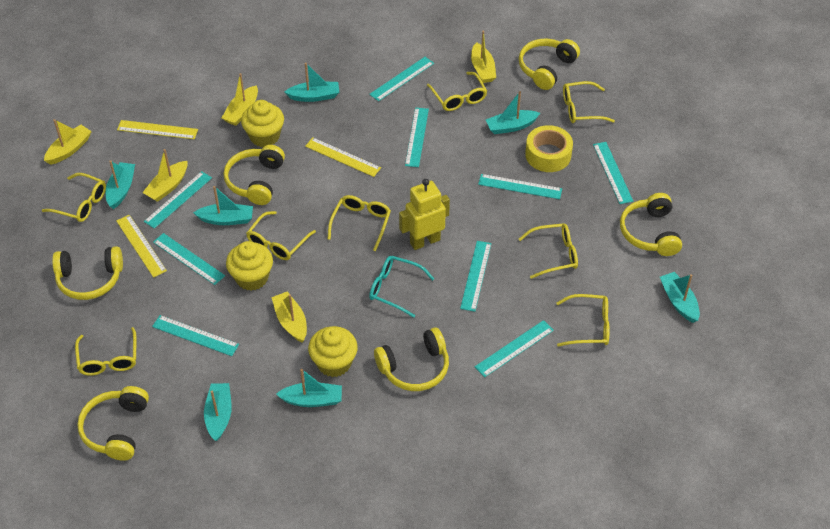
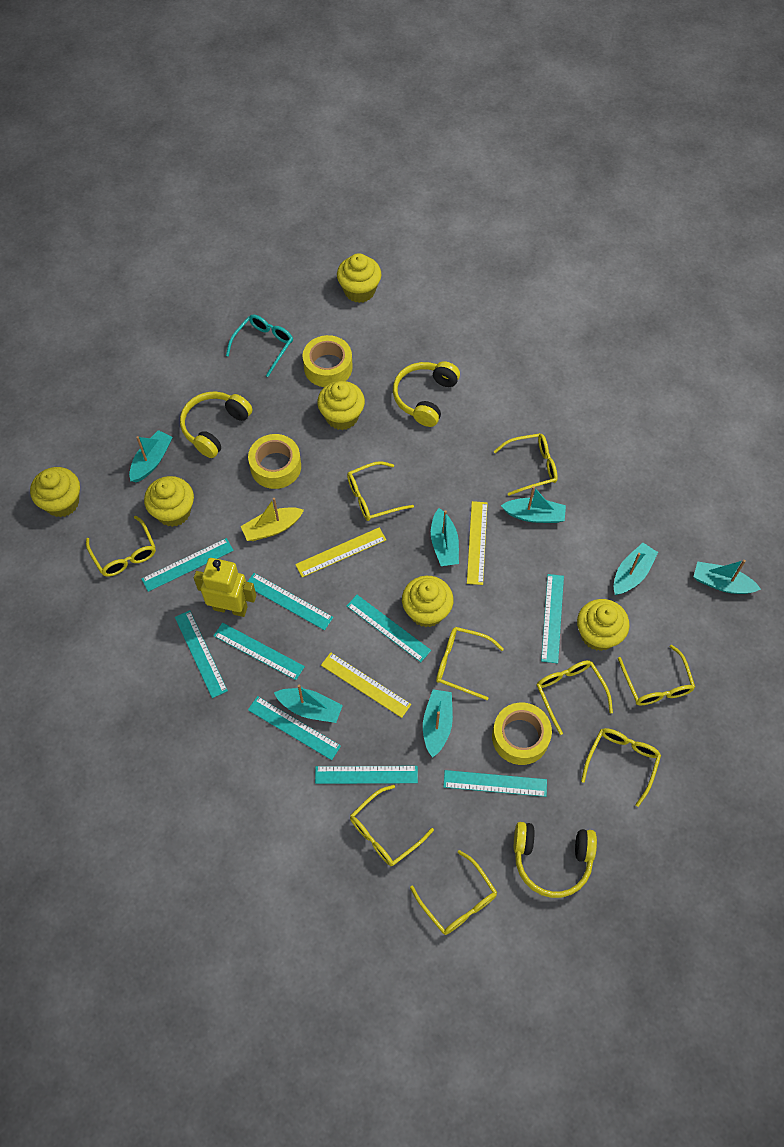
yellow boat: [44,119,92,165] [142,149,187,202] [222,73,258,126] [271,291,307,342] [471,31,496,83] = 5 -> [241,498,304,541] = 1
yellow cupcake: [226,241,273,291] [241,100,284,147] [308,326,358,377] = 3 -> [30,467,80,517] [144,476,194,527] [317,381,365,430] [337,253,381,303] [402,576,454,627] [577,599,630,651] = 6
yellow glasses: [42,173,106,222] [75,327,136,376] [246,211,316,260] [328,195,391,251] [427,72,487,111] [519,223,578,279] [556,294,610,346] [563,81,615,123] = 8 -> [86,515,156,577] [347,461,414,521] [350,785,434,866] [410,850,497,935] [436,627,504,700] [494,433,558,496] [537,660,613,735] [581,728,661,807] [618,645,695,705] = 9
yellow headphones: [52,246,123,300] [77,386,149,461] [224,145,285,205] [374,327,449,391] [519,39,580,90] [620,193,682,256] = 6 -> [180,392,252,458] [393,361,460,427] [514,822,597,898] = 3
yellow tape: [525,125,573,172] = 1 -> [248,434,301,489] [303,335,353,387] [492,703,552,765] = 3

